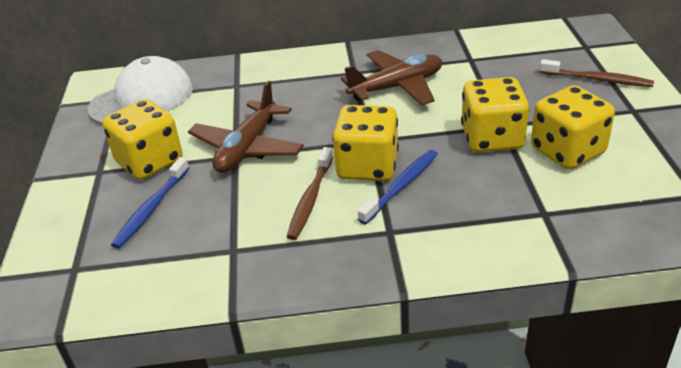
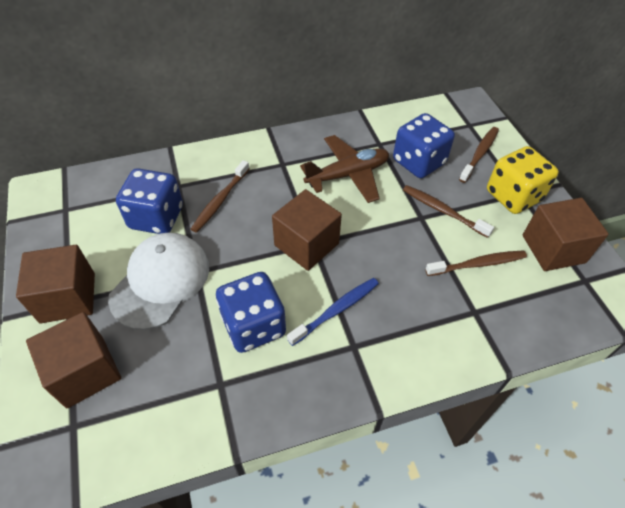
blue dice: none = 0 -> [116,168,183,234] [216,272,286,353] [393,113,455,178] = 3
blue toothbrush: [111,157,189,249] [358,150,438,224] = 2 -> [287,278,379,346] = 1
brown cube: none = 0 -> [16,245,95,324] [26,312,121,408] [272,189,342,271] [523,198,609,271] = 4
brown plane: [188,81,304,173] [341,50,442,105] = 2 -> [300,135,389,203] = 1
brown toothbrush: [287,147,333,240] [540,59,654,87] = 2 -> [191,160,249,233] [403,185,494,238] [425,250,527,276] [459,127,499,183] = 4
yellow dice: [102,99,183,180] [332,105,399,181] [461,77,529,152] [531,85,615,169] = 4 -> [487,146,559,214] = 1

